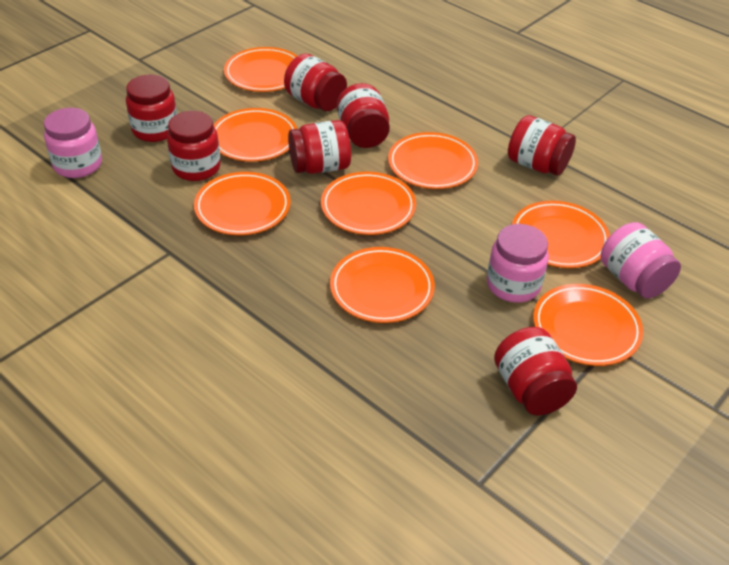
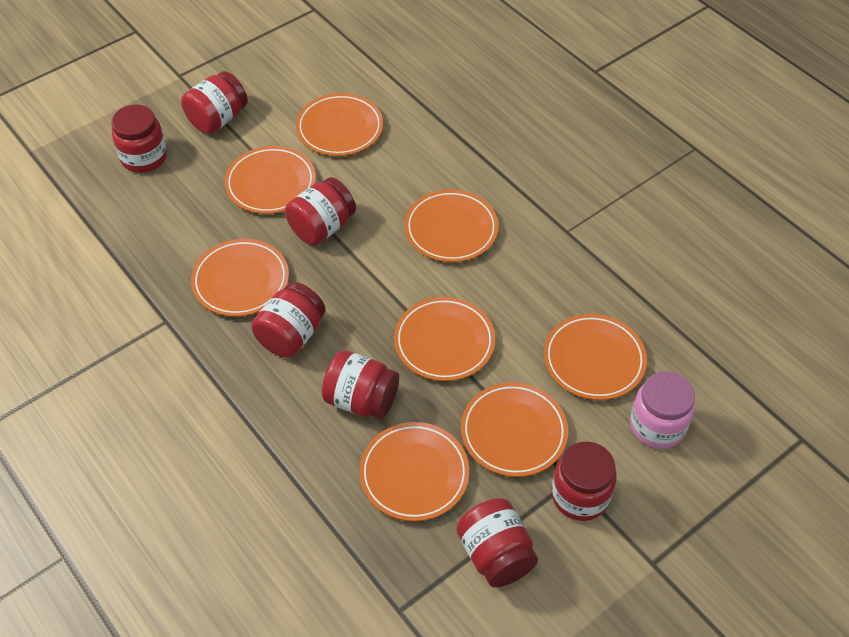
pink jar: [44,108,102,178] [487,224,549,303] [601,222,681,299] = 3 -> [630,371,695,449] = 1

